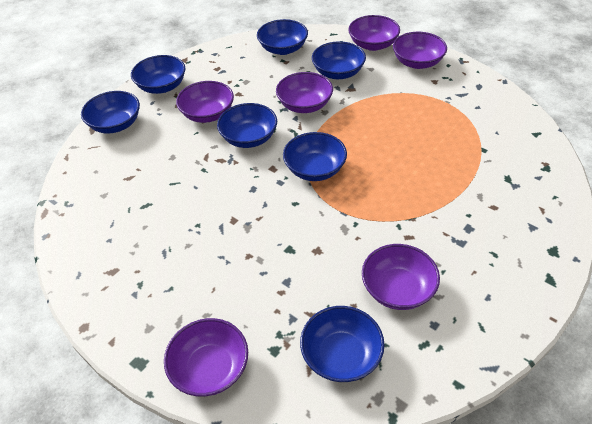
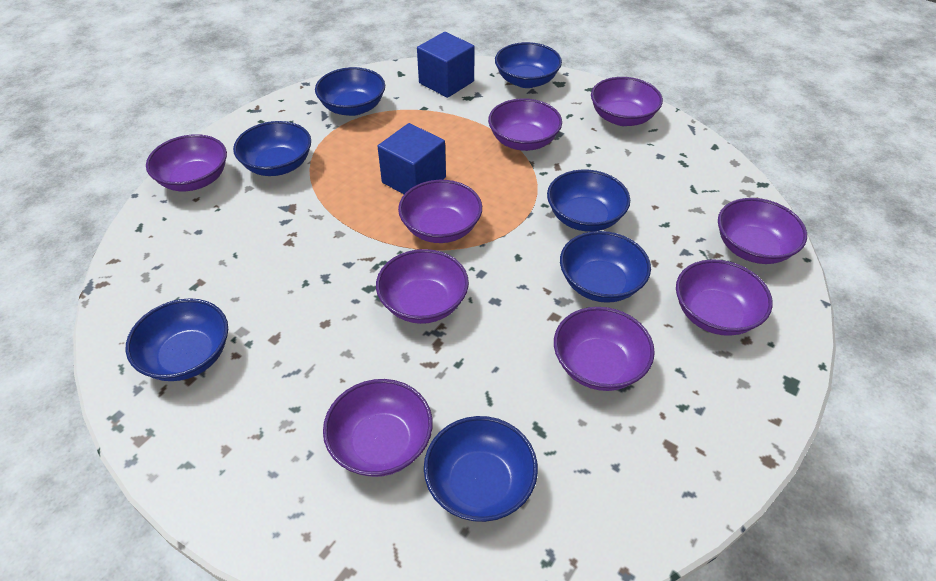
blue cube: none = 0 -> [378,123,446,194] [417,32,475,98] = 2
purple bowl: [164,318,248,396] [176,81,234,123] [276,72,333,113] [348,15,400,51] [362,244,440,310] [393,32,447,69] = 6 -> [146,134,227,191] [323,379,433,477] [376,249,469,324] [398,180,482,243] [488,98,562,151] [554,307,655,391] [591,77,663,126] [676,259,773,336] [718,198,807,264] = 9

